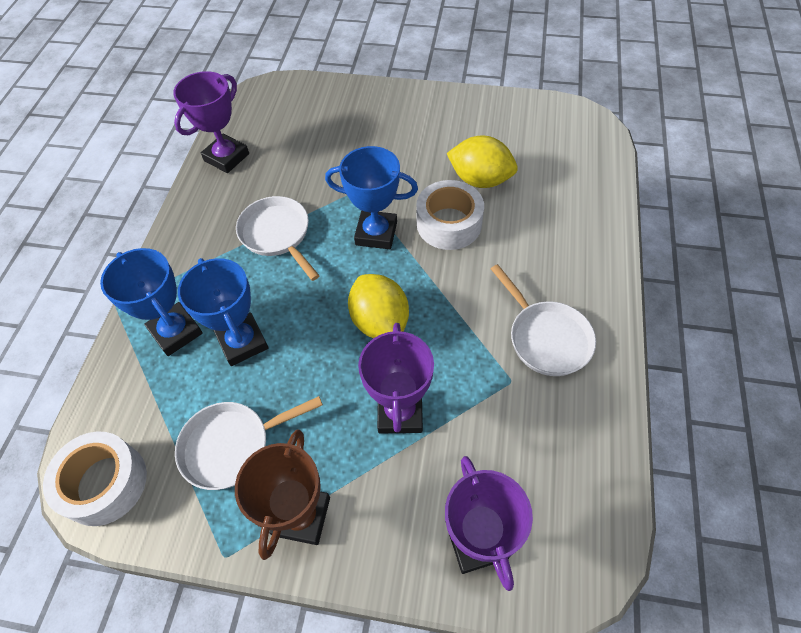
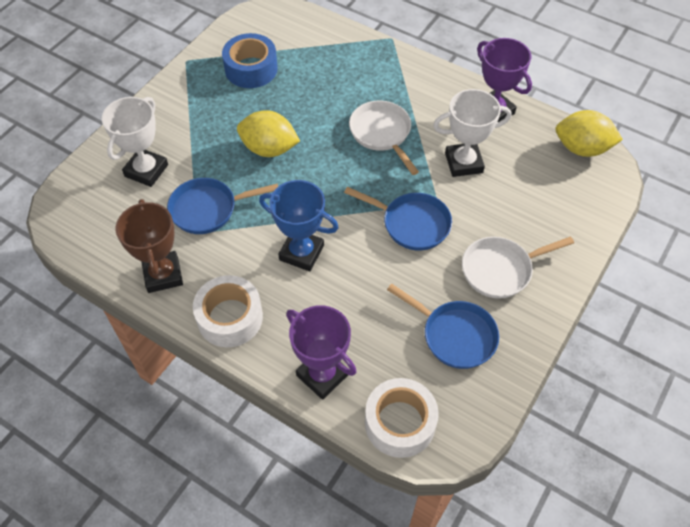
blue pan: none = 0 -> [167,178,278,234] [344,187,452,250] [387,284,499,369] = 3
blue tape: none = 0 -> [222,33,278,88] = 1
blue trophy: [100,248,203,356] [178,258,269,366] [325,146,418,249] = 3 -> [259,180,339,271] = 1
purple trophy: [173,71,249,173] [358,323,434,433] [445,456,533,591] = 3 -> [286,305,357,400] [477,38,532,122] = 2
white pan: [175,396,323,490] [236,196,320,281] [491,264,596,376] = 3 -> [349,101,419,175] [462,237,574,299] = 2
white trophy: none = 0 -> [102,97,168,187] [433,89,512,177] = 2

